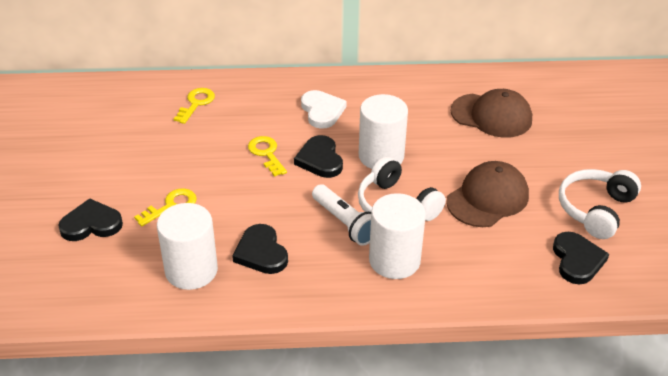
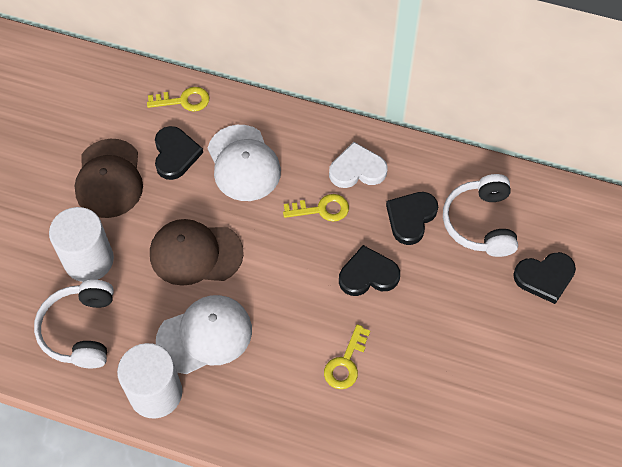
white cap: none = 0 -> [156,295,252,374] [208,125,281,201] = 2
white cylinder: [157,203,218,290] [359,94,408,169] [369,193,426,279] = 3 -> [49,207,114,282] [117,343,182,419] = 2
white flashlight: [312,184,371,246] = 1 -> none = 0

